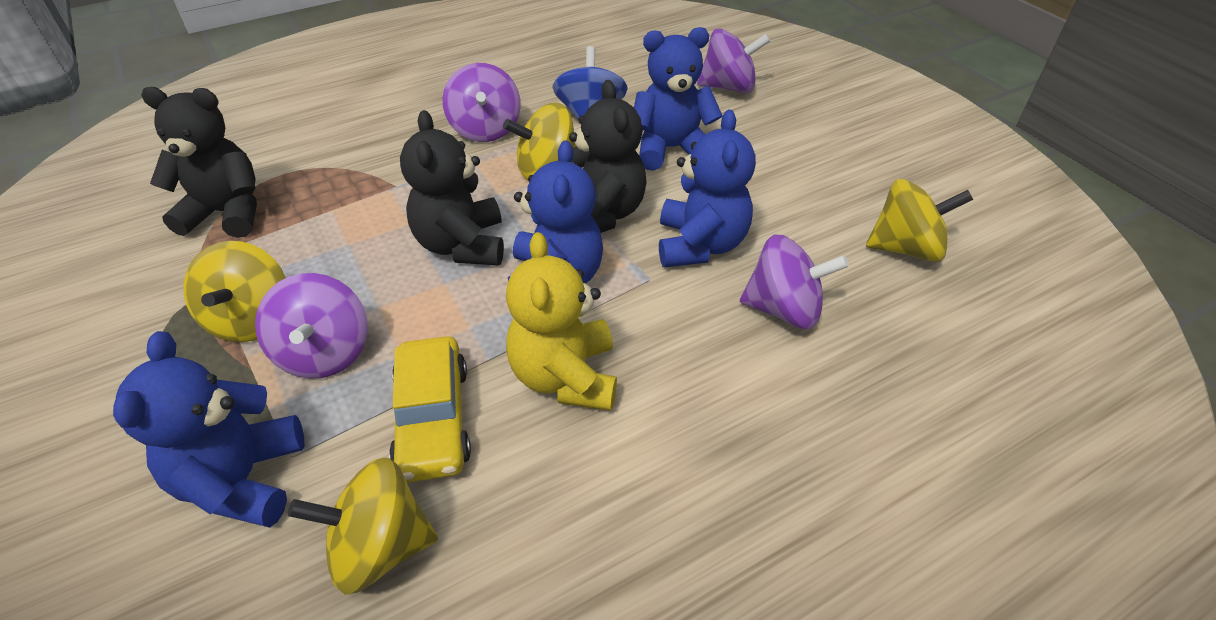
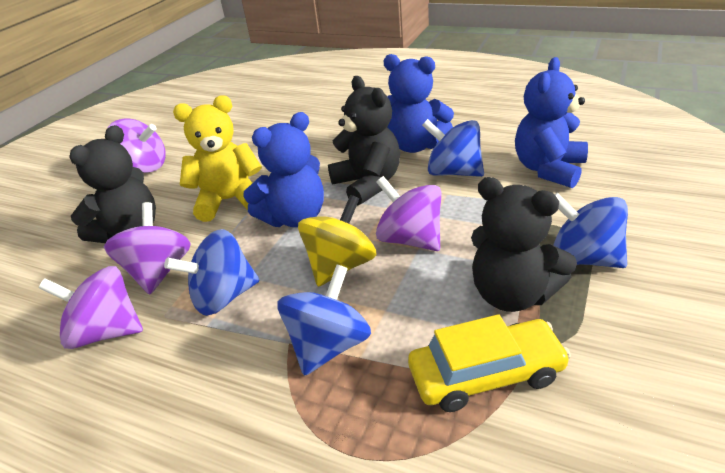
blue spinning top: [553,46,628,119] = 1 -> [164,229,260,316] [277,265,371,376] [422,119,484,177] [553,193,628,268] = 4
blue teddy bear: [113,331,304,528] [508,140,603,283] [634,27,722,171] [659,110,756,268] = 4 -> [243,112,324,227] [383,54,454,153] [515,57,588,188] = 3
yellow spinning top: [184,241,286,342] [288,457,438,594] [503,103,576,180] [866,179,973,262] = 4 -> [298,195,377,287] = 1

